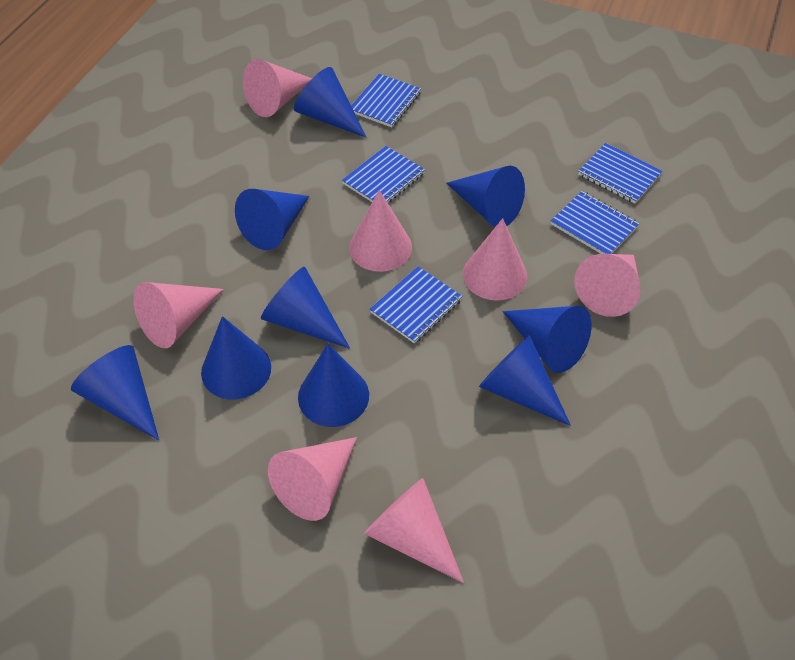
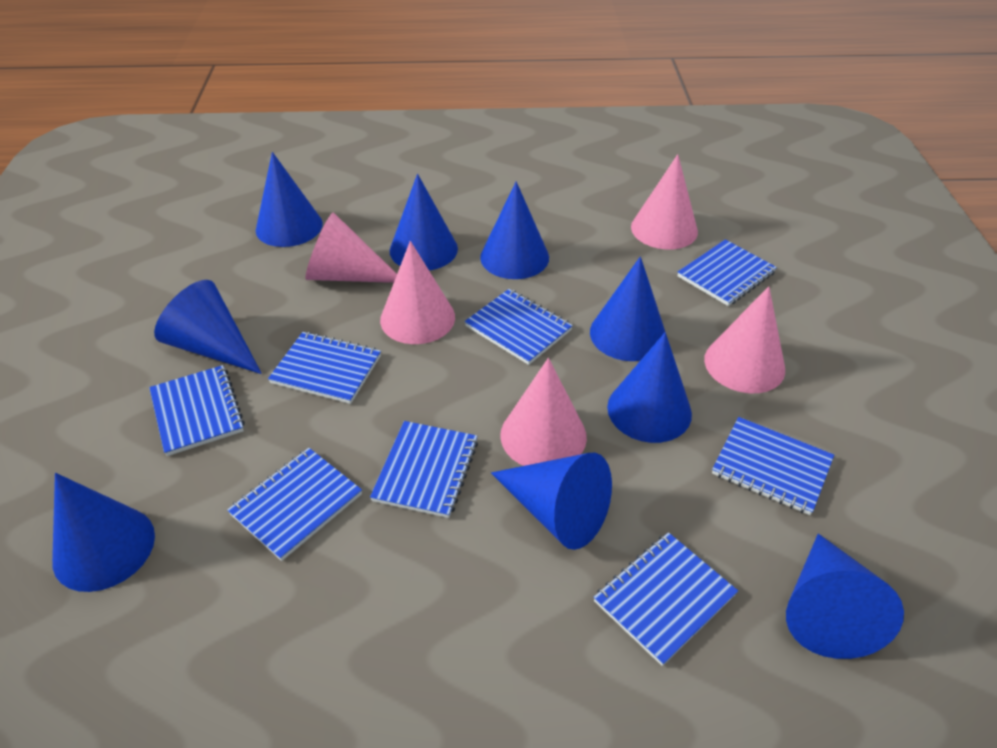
blue notebook: [342,146,425,203] [351,74,421,127] [370,267,462,343] [551,191,639,254] [578,143,663,204] = 5 -> [149,365,245,456] [227,448,362,561] [268,332,381,404] [370,421,478,518] [465,289,573,365] [594,532,738,666] [678,239,777,306] [712,417,834,515] = 8
pink cone: [133,282,224,348] [243,59,312,117] [268,437,357,521] [349,190,412,272] [364,478,464,583] [463,218,527,301] [574,254,641,317] = 7 -> [305,213,397,283] [380,241,455,344] [500,358,587,466] [631,154,698,250] [704,286,785,393] = 5

